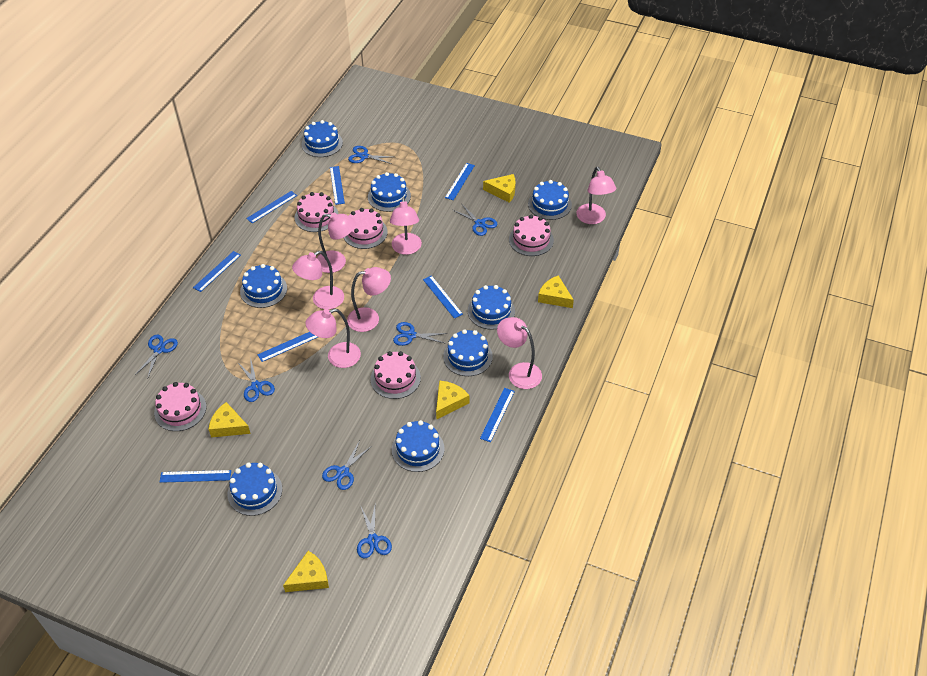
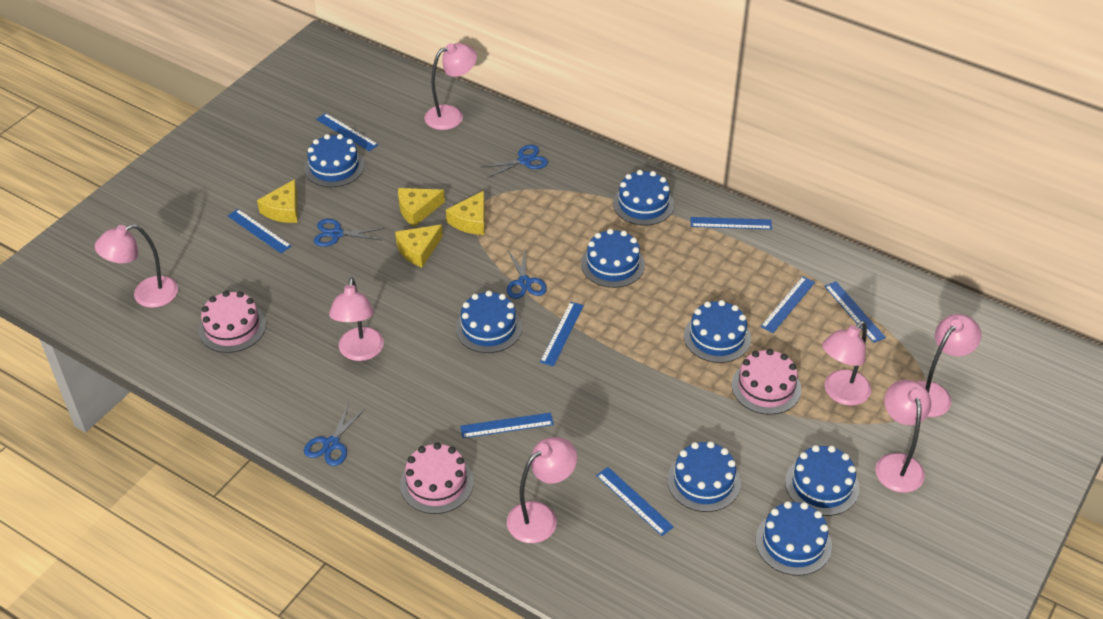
blue scissors: [135,334,178,379] [238,361,275,402] [322,440,372,490] [348,146,392,164] [357,505,392,558] [393,322,448,346] [453,203,498,236] = 7 -> [304,403,366,466] [314,219,384,247] [482,145,548,178] [507,250,547,299] = 4
pink cake: [154,382,206,431] [295,192,338,232] [344,208,388,249] [370,351,421,399] [509,215,554,256] = 5 -> [199,291,266,353] [400,442,473,514] [732,349,801,415] = 3
yellow cheese: [208,402,251,437] [283,551,329,592] [436,380,469,420] [483,174,516,203] [538,275,574,308] = 5 -> [257,179,297,223] [395,224,443,267] [398,188,445,227] [446,191,484,235] = 4

